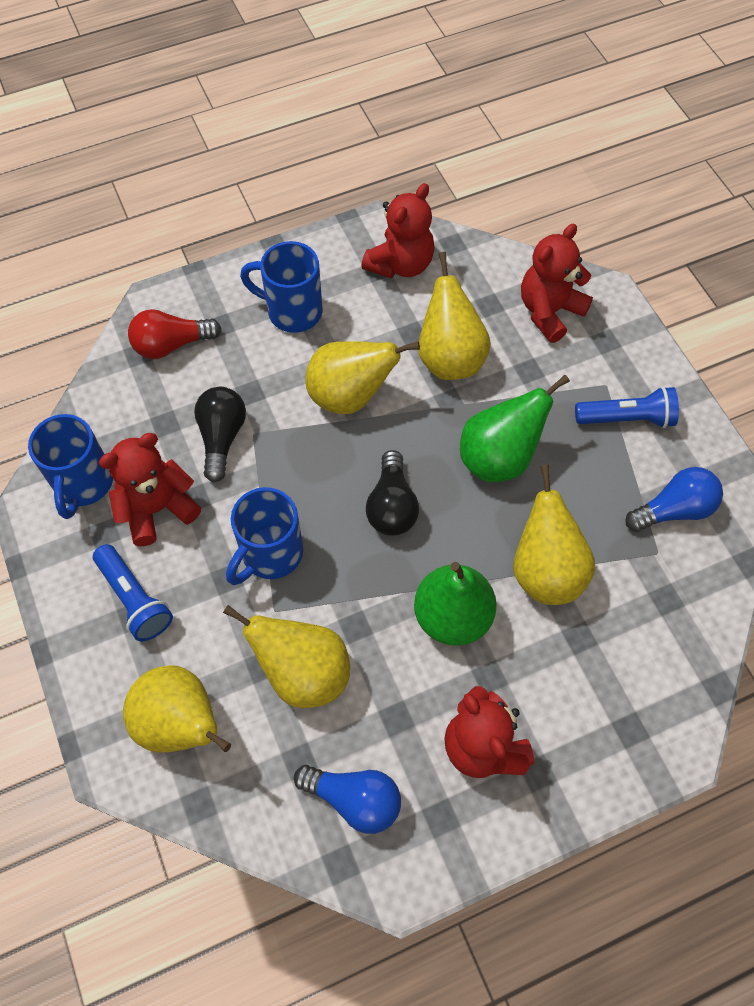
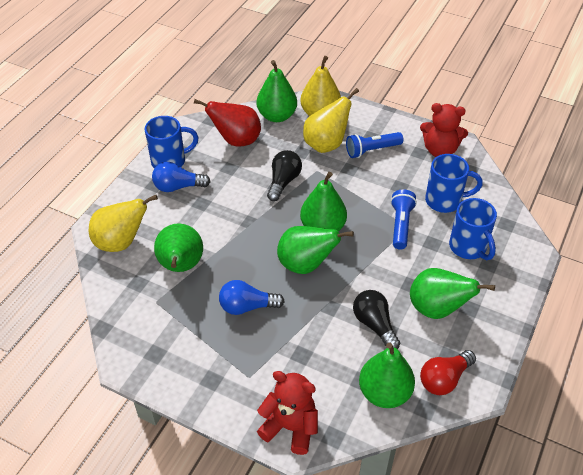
green pear: [414,562,497,646] [460,375,570,482] = 2 -> [154,223,203,272] [256,60,297,122] [277,226,354,274] [300,172,347,232] [359,343,415,408] [410,268,495,319] = 6
red pear: none = 0 -> [194,99,261,147] = 1
red teddy bear: [98,433,201,546] [361,183,435,278] [444,686,534,778] [521,224,593,343] = 4 -> [257,371,318,455] [420,103,468,157] = 2
yellow pear: [123,665,231,753] [223,605,350,708] [305,341,420,414] [418,252,491,380] [513,465,595,605] = 5 -> [89,195,158,252] [300,56,341,116] [303,88,359,153] = 3

